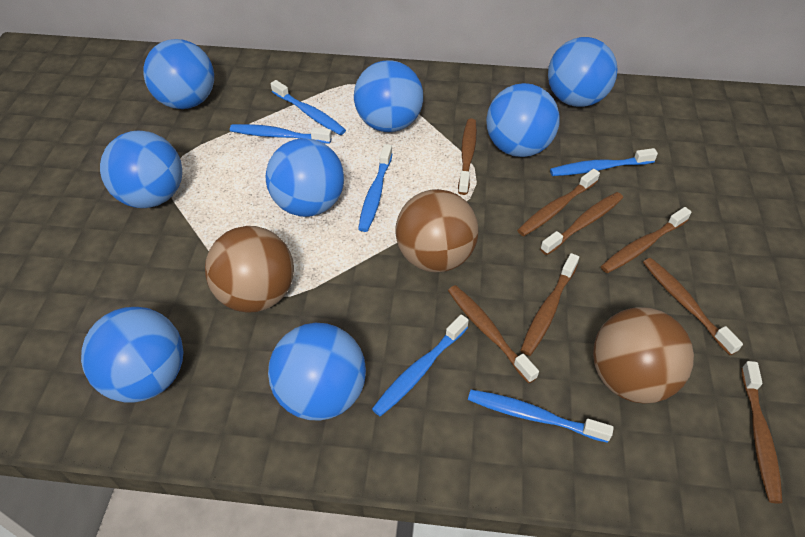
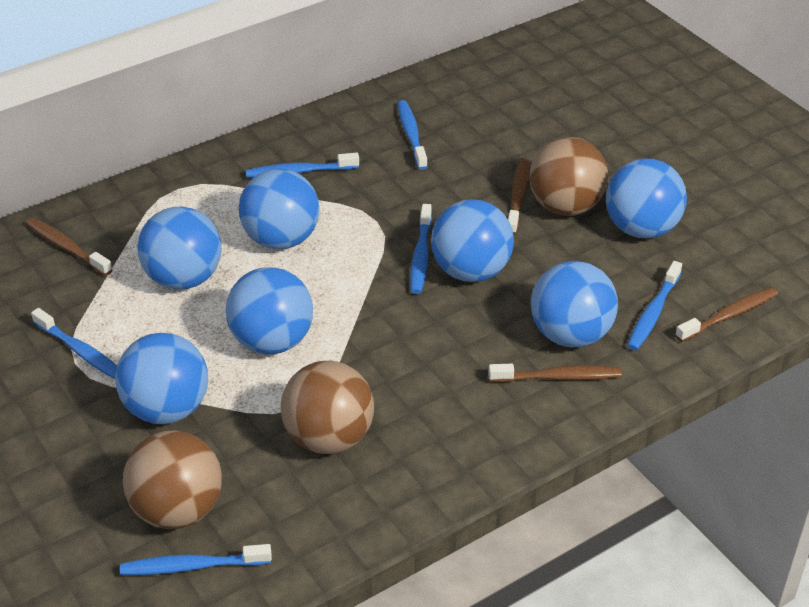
blue ball: [81,307,183,403] [100,131,182,208] [143,39,214,109] [266,138,344,217] [268,323,366,421] [354,60,423,132] [486,83,560,157] [548,37,618,107] = 8 -> [115,333,208,424] [137,207,222,290] [226,267,313,354] [239,169,320,249] [431,199,514,282] [531,261,618,348] [606,158,687,238] = 7
brown toothbrush: [448,285,539,383] [458,118,477,195] [517,169,600,236] [520,253,579,356] [540,192,623,255] [601,207,692,273] [643,258,743,355] [741,361,783,503] = 8 -> [26,218,113,276] [489,364,622,382] [508,158,530,235] [675,287,778,342] = 4

